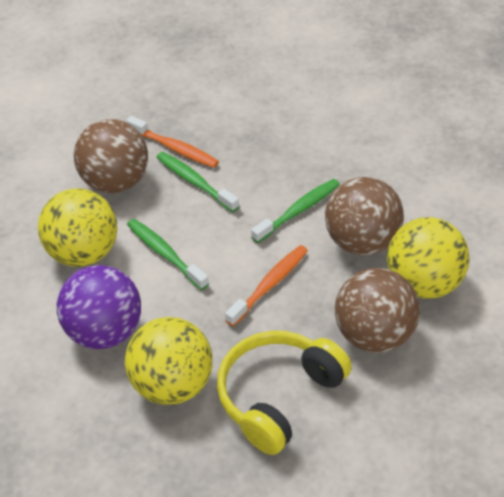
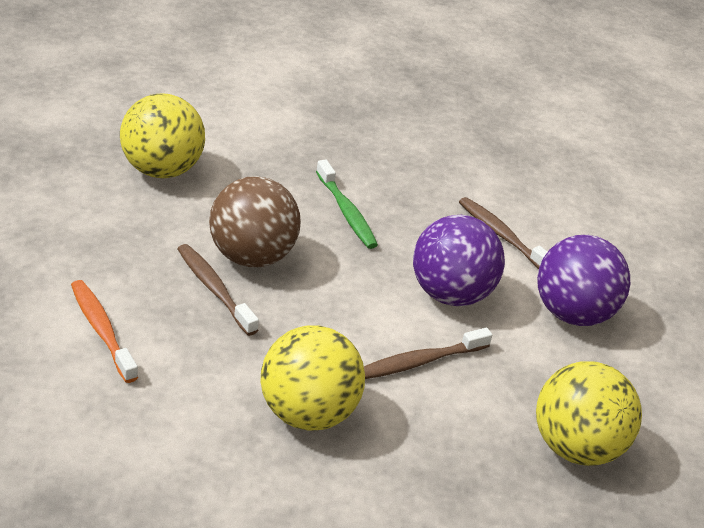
brown ball: [74,119,148,193] [325,177,404,255] [335,268,420,353] = 3 -> [209,176,301,267] = 1
brown toothbrush: none = 0 -> [178,244,259,336] [364,328,492,379] [459,197,548,269] = 3
green toothbrush: [127,219,209,290] [156,152,239,212] [251,179,340,243] = 3 -> [316,159,378,249] = 1
orange toothbrush: [126,116,219,168] [225,245,308,326] = 2 -> [71,280,138,383] = 1
purple ball: [57,265,141,349] = 1 -> [413,215,505,306] [537,235,630,326] = 2
yellow headphones: [217,331,352,455] = 1 -> none = 0

